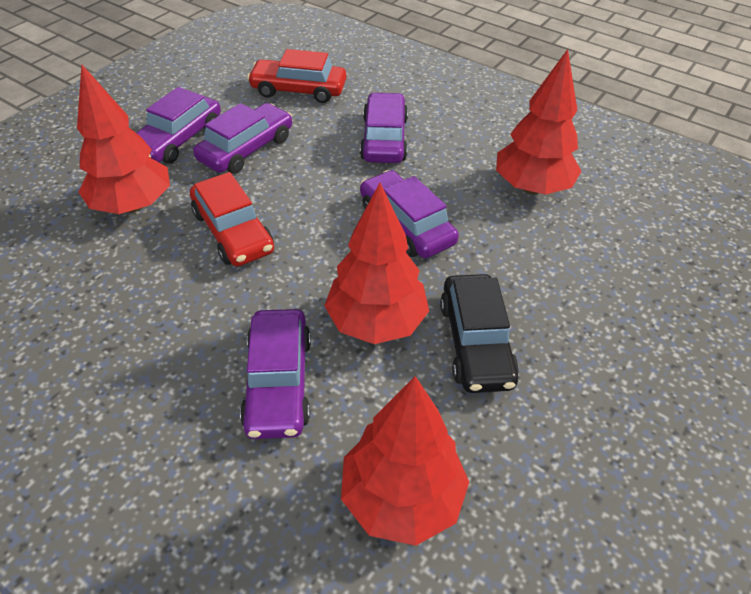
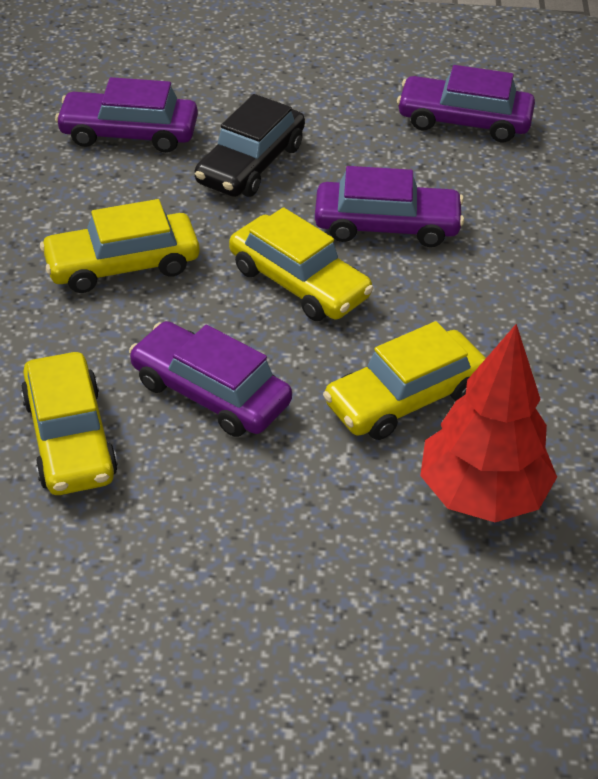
purple car: [136,87,221,164] [193,103,292,174] [240,309,311,439] [360,92,408,163] [360,170,459,258] = 5 -> [55,77,198,153] [129,321,292,437] [315,166,464,247] [397,65,535,142] = 4
red car: [190,172,274,267] [247,49,346,103] = 2 -> none = 0
red tree: [77,65,170,214] [324,183,429,344] [341,376,469,546] [496,49,582,195] = 4 -> [420,324,557,522] = 1
yellow car: none = 0 -> [21,352,118,495] [40,199,199,293] [229,207,373,321] [323,321,486,440] = 4

